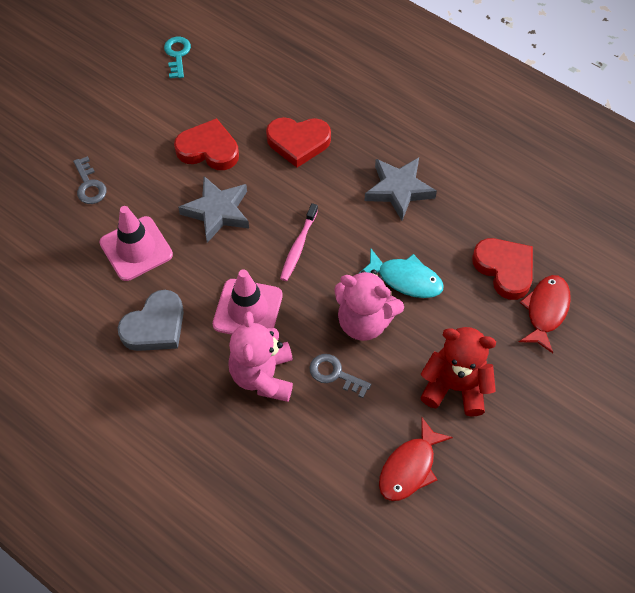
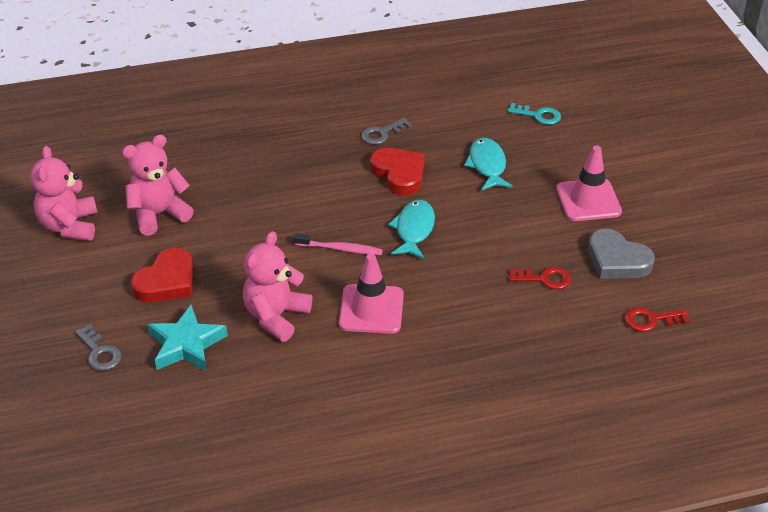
grey star: [178,176,249,243] [364,158,437,221] = 2 -> none = 0
pink teddy bear: [228,311,293,402] [334,270,404,341] = 2 -> [30,146,98,241] [122,135,194,236] [243,231,312,342] = 3
red fish: [379,417,453,501] [519,275,571,353] = 2 -> none = 0
red heart: [174,118,239,170] [266,117,331,168] [472,238,533,300] = 3 -> [131,248,193,302] [370,148,425,195] = 2
red key: none = 0 -> [509,267,571,290] [625,307,690,332] = 2
red teddy bear: [420,327,496,417] = 1 -> none = 0
turquoise fish: [358,249,444,298] = 1 -> [388,200,435,259] [464,138,513,191] = 2
turquoise star: none = 0 -> [147,305,228,371] = 1

